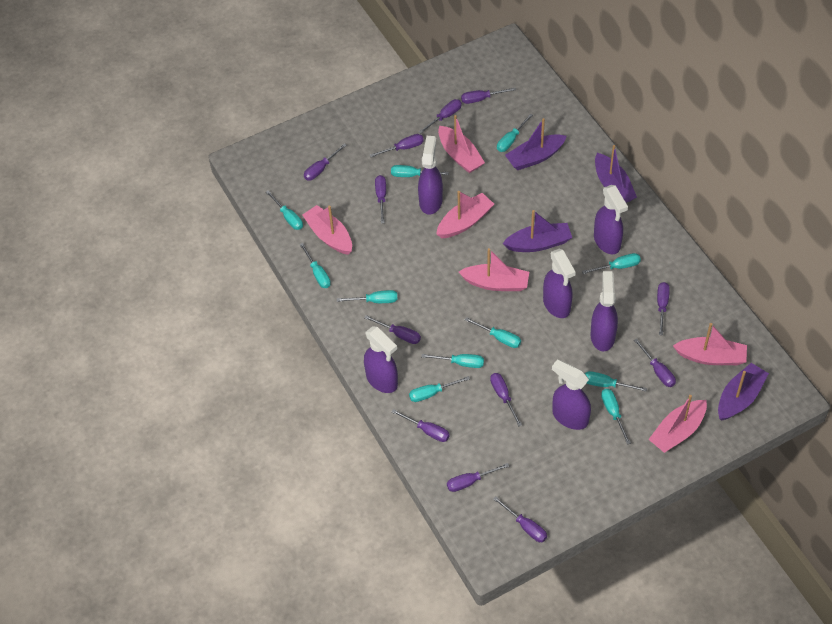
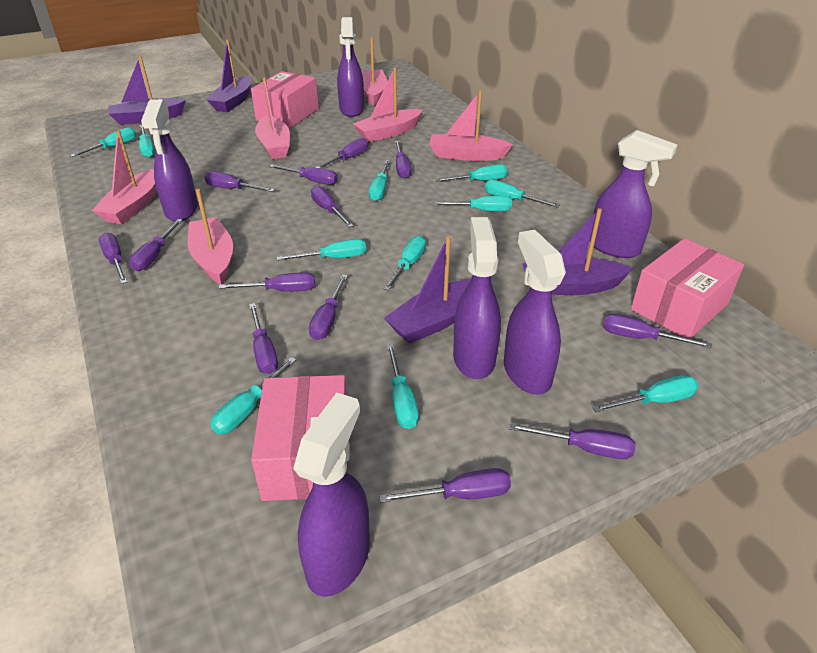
pink box: none = 0 -> [251,71,319,128] [251,375,348,501] [631,238,744,339] = 3
purple screwdriver: [304,143,347,180] [364,315,421,344] [370,134,424,157] [375,175,386,223] [392,409,450,442] [419,99,462,133] [447,463,509,492] [461,88,516,104] [490,373,522,426] [493,497,547,542] [634,339,676,387] [657,282,670,335] = 12 -> [98,233,127,284] [129,219,183,271] [204,171,275,192] [219,272,315,292] [249,303,278,374] [269,164,338,185] [309,275,348,340] [311,186,354,228] [315,138,368,168] [379,468,511,503] [395,141,411,178] [509,423,636,459] [603,314,712,348] = 13

